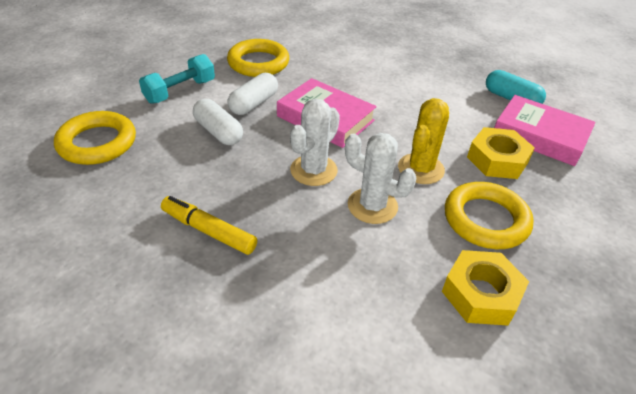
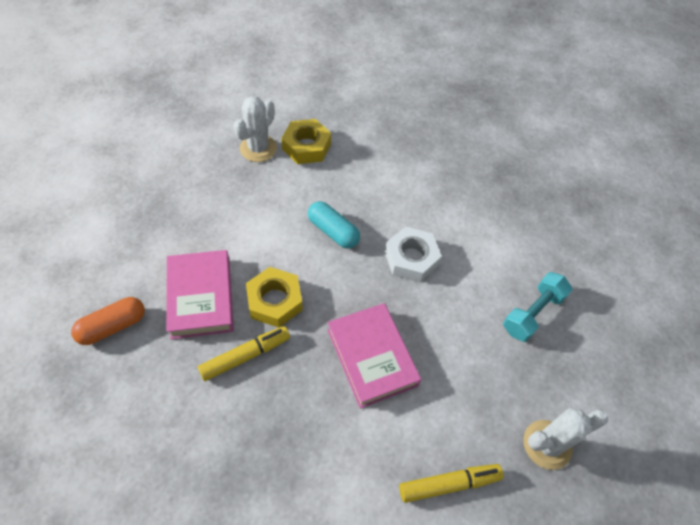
orange capsule: none = 0 -> [71,297,145,345] = 1
white capsule: [193,99,243,145] [228,73,278,115] = 2 -> none = 0
white nut: none = 0 -> [385,227,442,282] = 1
yellow cactus: [398,98,449,184] = 1 -> none = 0
yellow marker: [161,196,257,255] = 1 -> [198,326,290,381] [399,464,504,503] = 2
yellow ring: [54,111,136,165] [227,39,289,77] [445,182,534,249] = 3 -> none = 0

